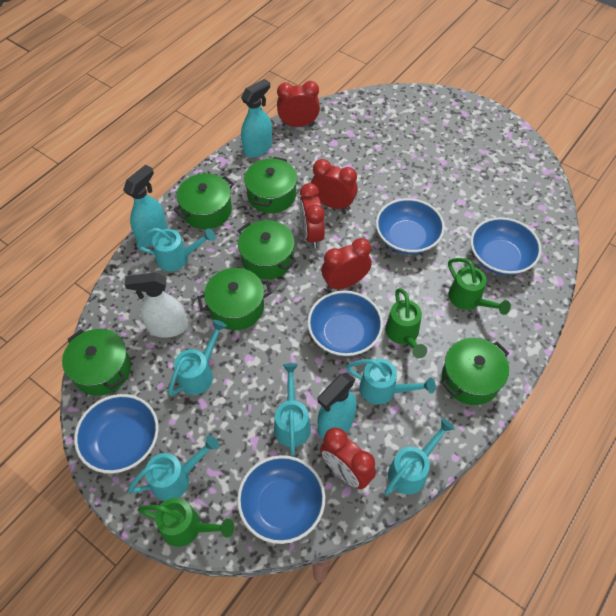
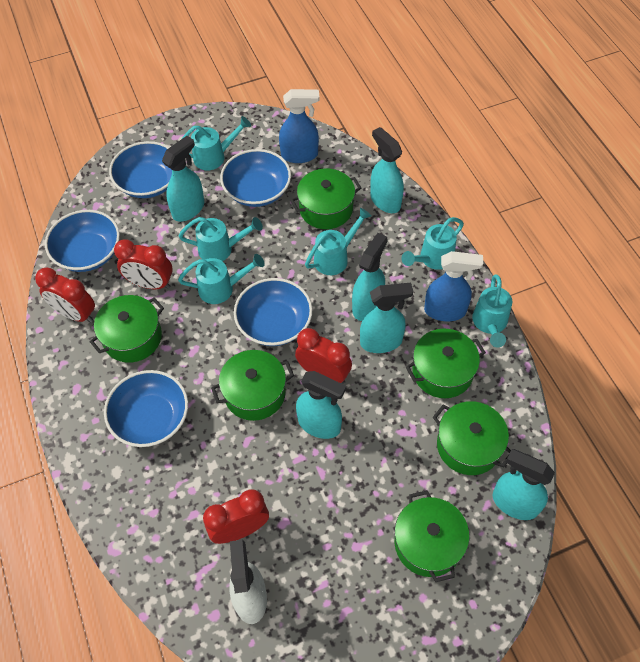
blue spray bottle: none = 0 -> [279,89,320,163] [424,251,483,321] = 2
green watering can: [138,498,234,547] [385,288,427,358] [448,258,511,315] = 3 -> none = 0
red clock: [277,81,320,127] [299,183,325,248] [311,159,358,210] [320,428,376,489] [321,238,372,290] = 5 -> [35,267,95,323] [114,239,173,289] [203,489,269,544] [295,328,352,384] = 4
turquoise spray bottle: [123,165,167,247] [241,79,272,158] [318,373,357,439] = 3 -> [162,136,204,222] [296,371,346,439] [352,233,388,321] [360,283,413,353] [370,127,404,213] [492,449,555,520] = 6

